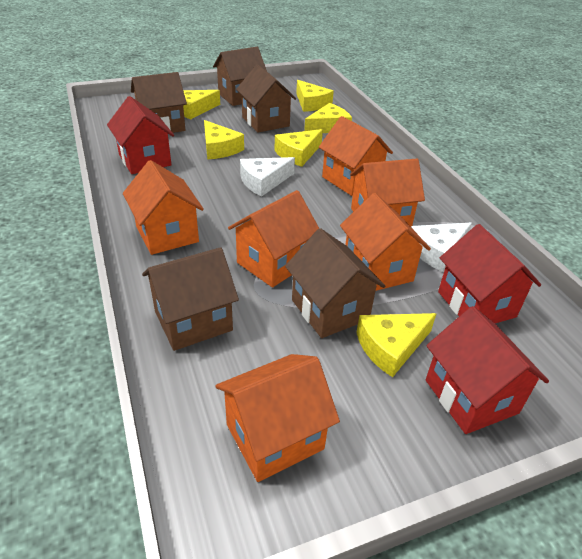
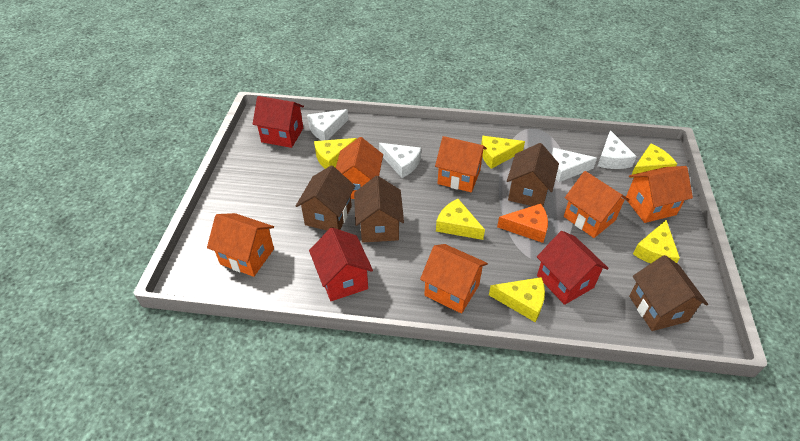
brown house: [131,72,187,133] [142,247,239,351] [213,47,267,106] [236,65,296,132] [285,228,385,338] = 5 -> [296,165,355,231] [354,176,404,243] [507,143,559,206] [629,255,708,331] = 4
orange cheese: none = 0 -> [497,203,548,243] = 1
white cheese: [240,157,295,197] [411,223,472,272] = 2 -> [307,109,348,141] [379,143,421,178] [552,148,597,182] [598,130,637,169] = 4

